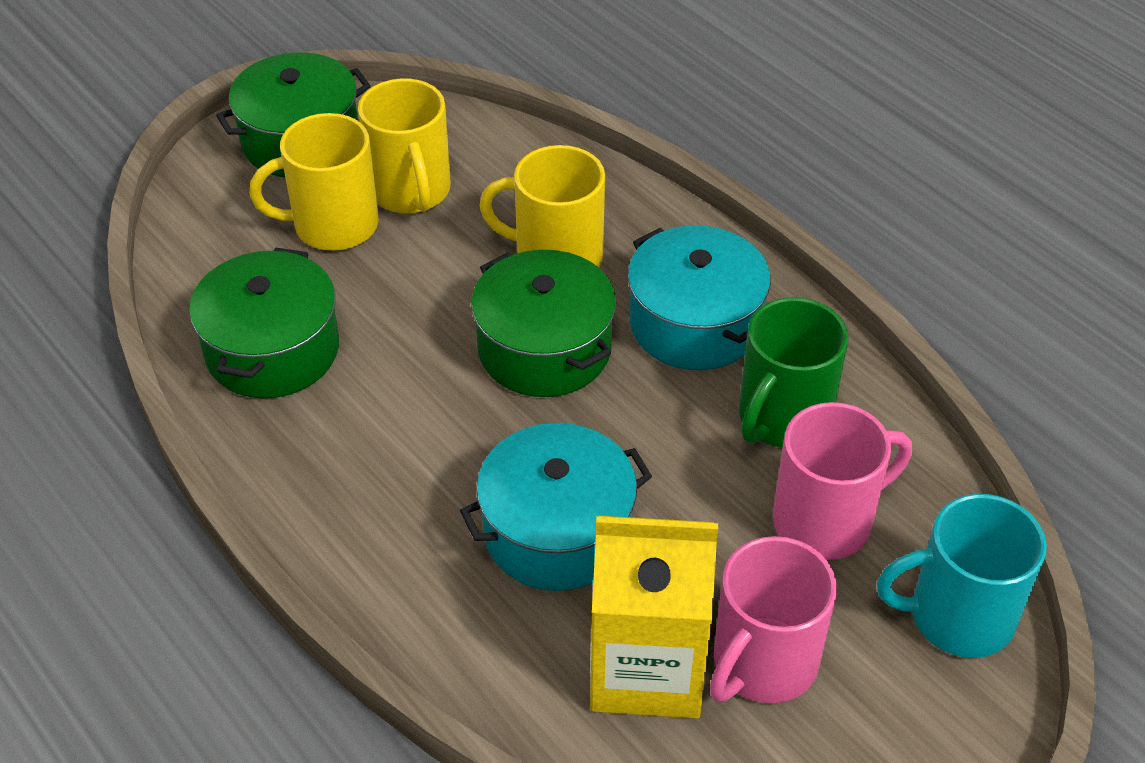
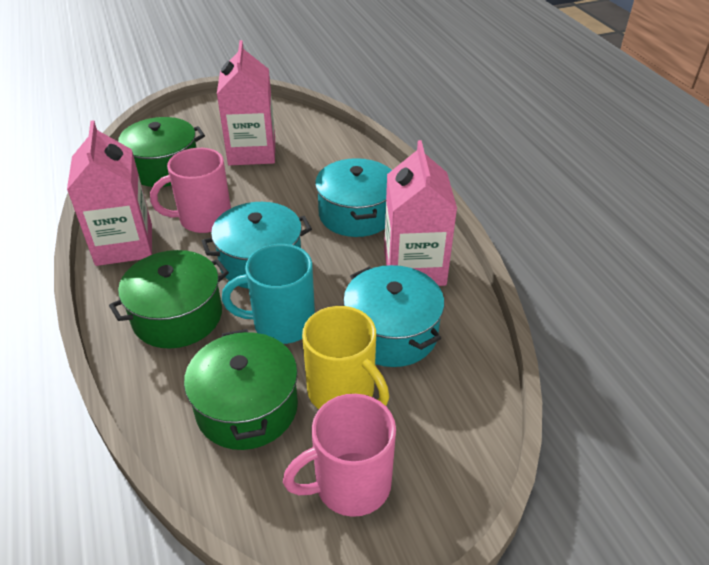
green mug: [739,297,849,448] = 1 -> none = 0
pink carton: none = 0 -> [67,120,152,266] [217,40,275,165] [384,140,457,286] = 3
turquoise pot: [460,423,652,591] [628,225,771,370] = 2 -> [202,202,312,289] [315,158,392,237] [343,265,444,367] = 3
yellow carton: [590,516,718,718] = 1 -> none = 0
yellow mug: [249,113,379,251] [358,78,451,214] [479,145,605,267] = 3 -> [302,306,389,409] = 1

